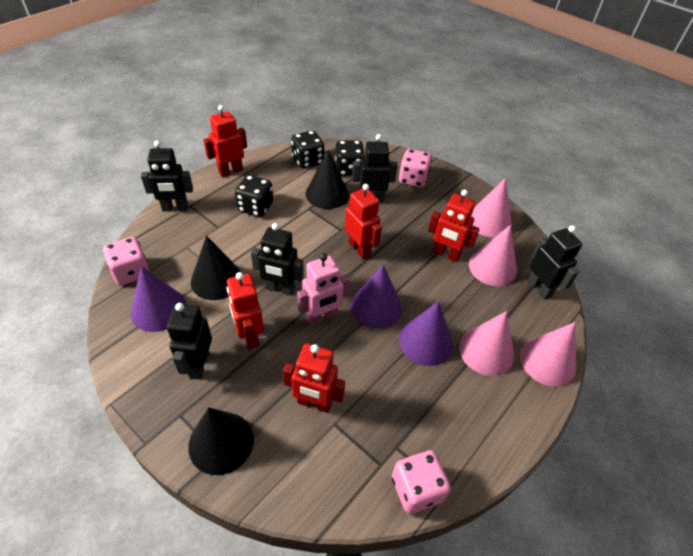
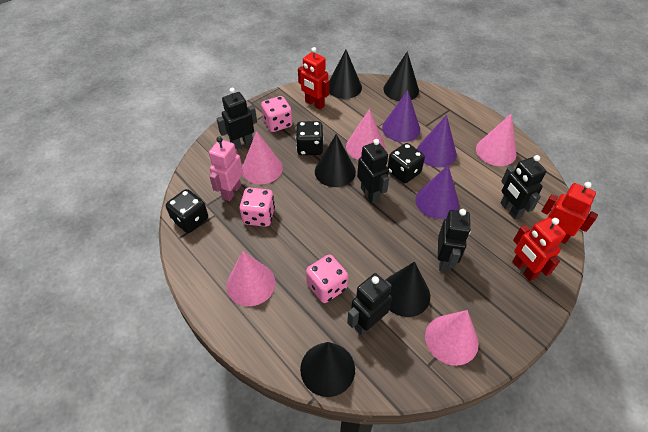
black cone: [188,407,254,475] [191,236,241,300] [306,150,349,209] = 3 -> [300,342,355,397] [315,134,356,187] [329,50,362,99] [384,51,419,101] [386,261,430,317] = 5
pink cone: [459,311,514,376] [469,225,517,286] [471,178,512,238] [520,322,576,387] = 4 -> [226,251,276,306] [242,131,283,185] [346,109,385,160] [425,310,479,366] [476,113,516,166] = 5
red robot: [204,105,247,177] [227,272,264,349] [283,344,345,413] [345,184,382,259] [428,189,480,262] = 5 -> [298,47,329,110] [512,217,566,281] [541,182,598,244] = 3

